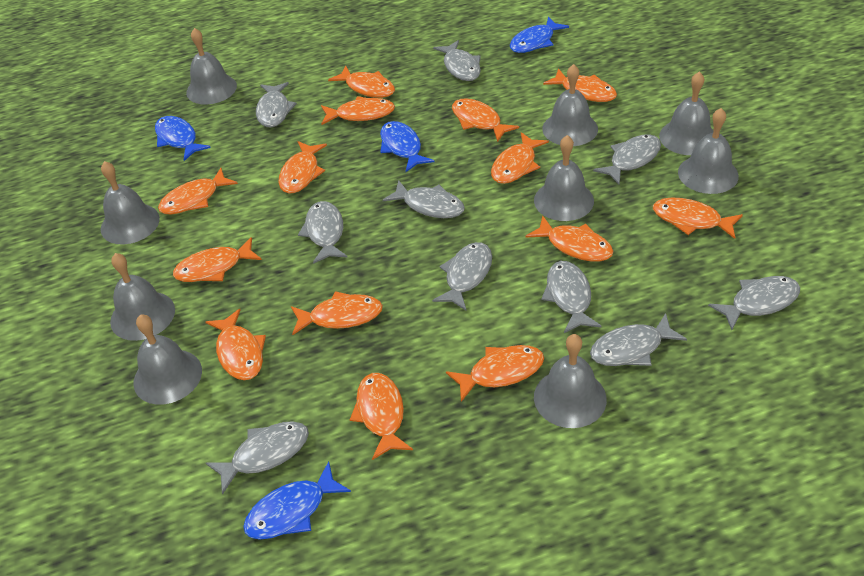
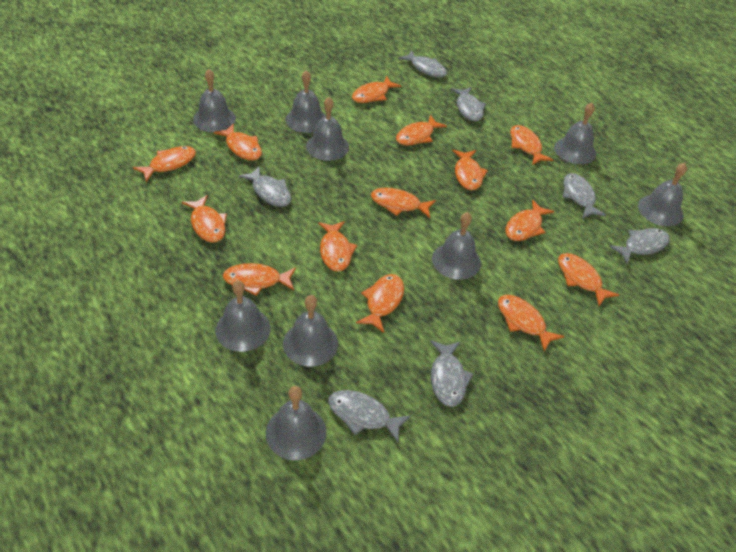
blue fish: [155,116,211,161] [243,461,351,539] [380,121,434,172] [510,17,569,53] = 4 -> none = 0
grey fish: [206,421,309,495] [256,82,297,127] [298,201,348,264] [383,180,465,218] [432,242,492,311] [433,40,481,81] [541,261,601,333] [590,313,687,366] [593,134,661,184] [708,276,800,330] = 10 -> [239,166,292,207] [328,390,411,443] [398,50,447,77] [430,340,473,407] [451,87,486,121] [563,173,606,218] [609,228,670,264] = 7

